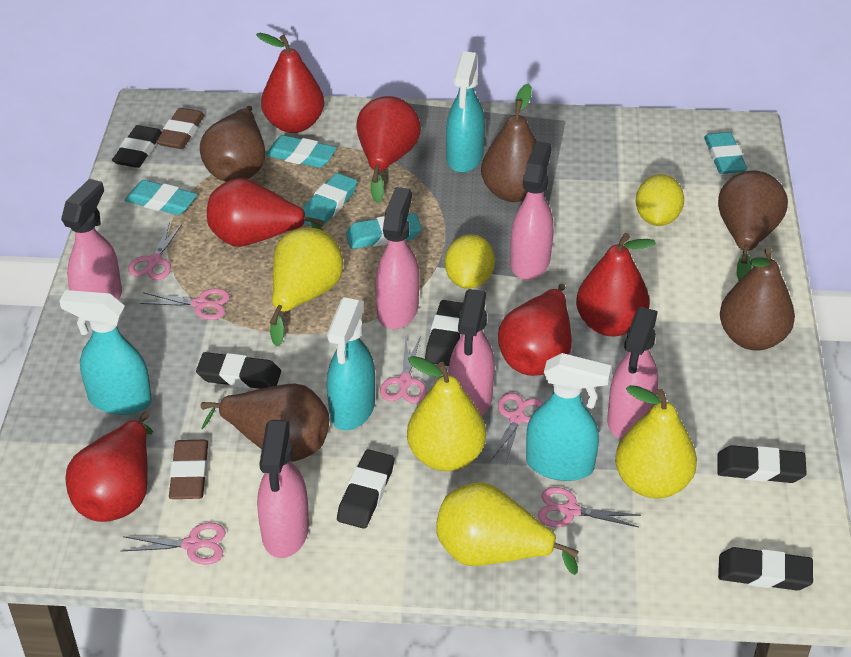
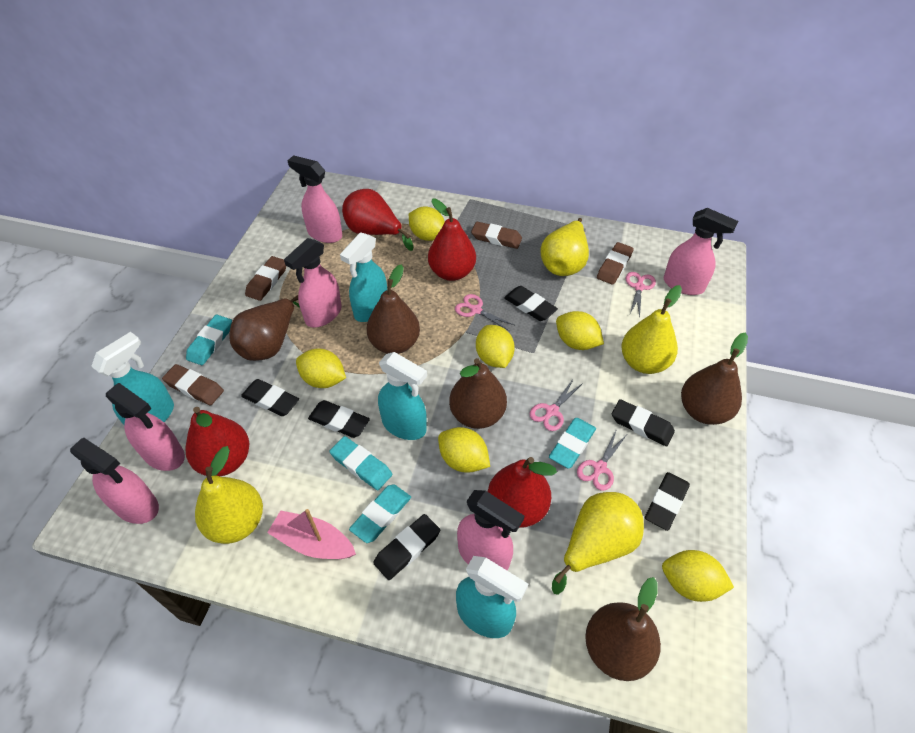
brown eraser: [156,108,205,149] [169,440,208,499] = 2 -> [162,364,224,405] [245,256,286,301] [471,222,522,249] [597,242,634,285] = 4
pink boat: none = 0 -> [267,509,356,559] = 1
pink scissors: [121,522,226,565] [128,224,182,280] [140,288,230,320] [380,338,427,404] [490,393,543,465] [538,487,641,527] = 6 -> [455,294,514,331] [529,378,583,431] [577,429,626,491] [626,272,656,317] = 4
red pear: [65,412,153,522] [207,178,324,247] [256,33,324,133] [356,96,421,203] [498,284,572,376] [576,233,656,336] = 6 -> [185,407,249,476] [342,189,413,251] [428,199,476,281] [488,457,557,528] = 4
turquoise eraser: [125,180,197,215] [266,135,337,168] [302,173,357,228] [346,213,422,249] [704,132,747,174] = 5 -> [186,315,232,365] [329,436,392,490] [349,484,411,543] [549,418,596,469] = 4
yellow lemon: [445,234,495,289] [636,174,684,226] = 2 -> [296,348,346,388] [409,206,445,241] [438,427,490,473] [476,325,515,368] [556,311,604,350] [662,550,734,602] = 6

